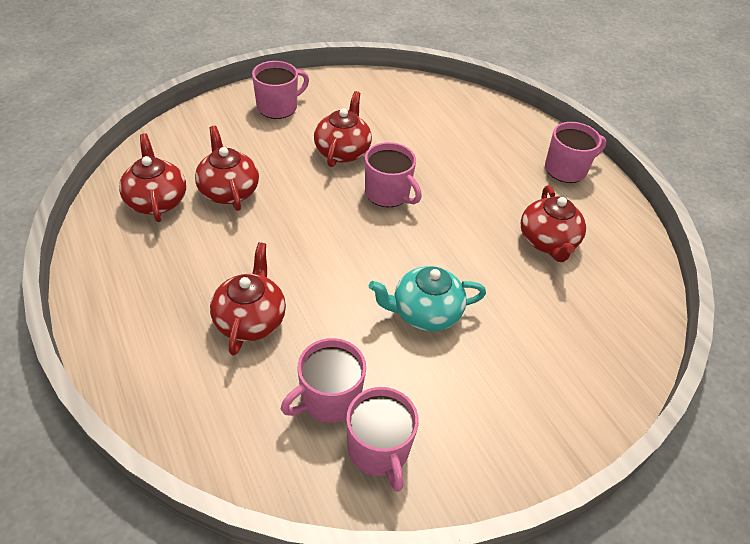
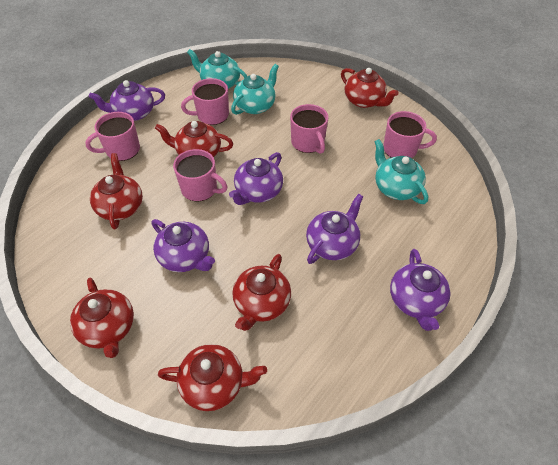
purple teapot: none = 0 -> [89,80,165,121] [152,219,215,272] [229,152,283,205] [306,194,363,264] [390,249,451,331] = 5
red teapot: [119,133,186,222] [195,126,259,211] [210,242,286,355] [314,91,372,167] [521,185,586,262] = 5 -> [70,278,134,358] [90,153,143,229] [155,121,233,157] [158,344,267,411] [232,254,291,331] [341,68,399,108] = 6
turquoise teapot: [369,266,486,331] = 1 -> [187,49,247,89] [231,64,279,115] [374,139,428,204] = 3

